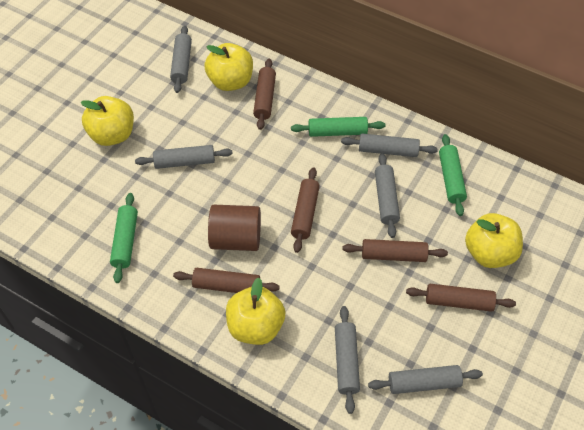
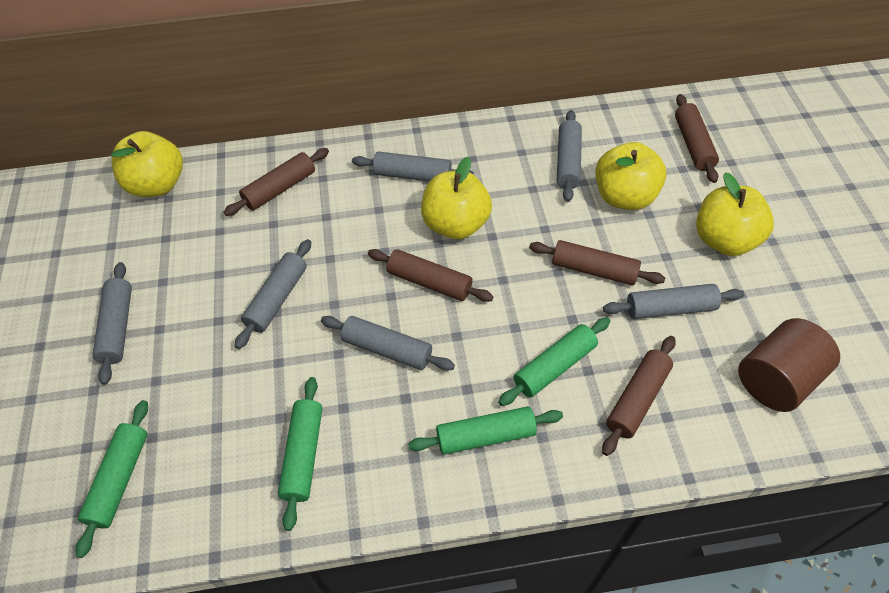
green rolling pin: [110,193,138,283] [291,117,385,137] [439,134,467,216] = 3 -> [76,400,148,558] [278,377,322,531] [408,406,563,455] [498,317,610,406] = 4

